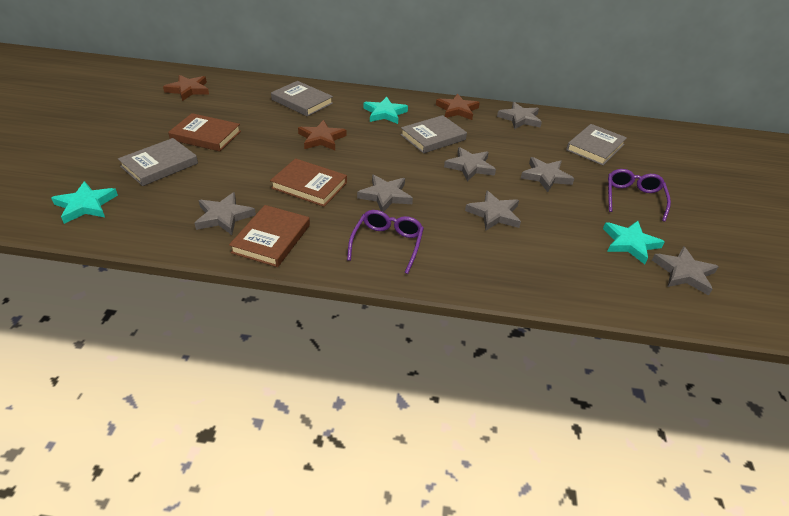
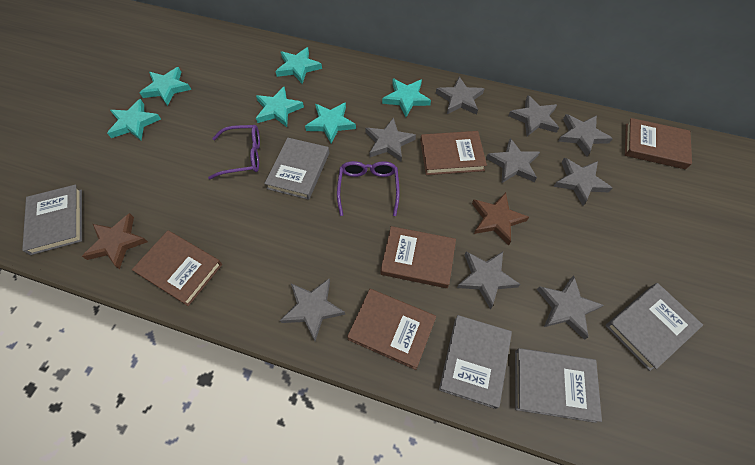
brown book: [168,113,241,151] [229,205,310,267] [270,158,347,207] = 3 -> [132,230,222,306] [347,289,436,370] [380,226,456,288] [420,131,487,175] [625,118,692,169] = 5
brown star: [163,75,209,101] [298,120,347,150] [436,94,480,120] = 3 -> [82,213,148,269] [472,192,529,245] = 2
grey book: [118,138,198,186] [271,81,333,116] [400,115,467,154] [566,124,627,165] = 4 -> [22,185,82,255] [264,138,329,200] [439,315,512,409] [515,348,602,423] [606,283,703,371] = 5
grey star: [195,192,256,235] [357,175,413,212] [444,147,496,181] [465,190,521,231] [497,102,542,129] [521,157,574,192] [652,246,719,295] = 7 -> [280,279,345,341] [365,118,416,161] [436,76,484,115] [457,252,521,309] [486,138,540,183] [508,95,559,136] [537,276,604,340] [553,158,612,206] [558,114,613,157] = 9
turquoise star: [51,181,118,224] [363,97,408,124] [603,221,665,264] = 3 -> [107,99,161,140] [140,67,191,106] [256,87,304,127] [275,47,322,84] [305,102,356,144] [382,79,431,117] = 6

